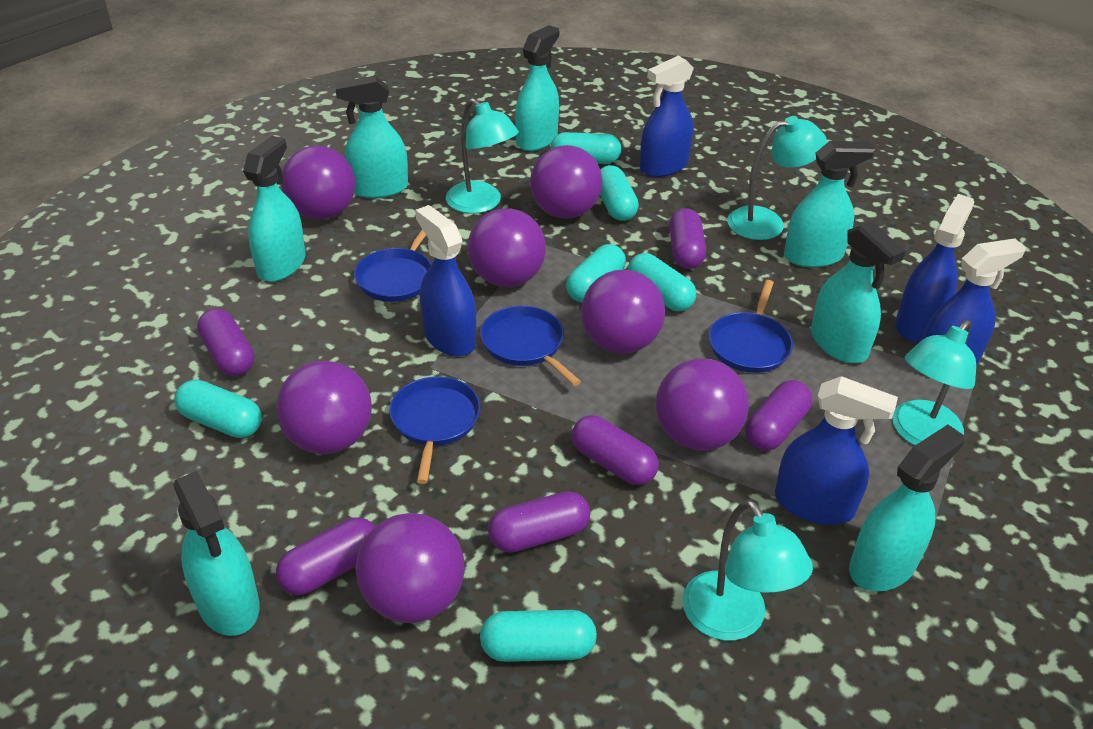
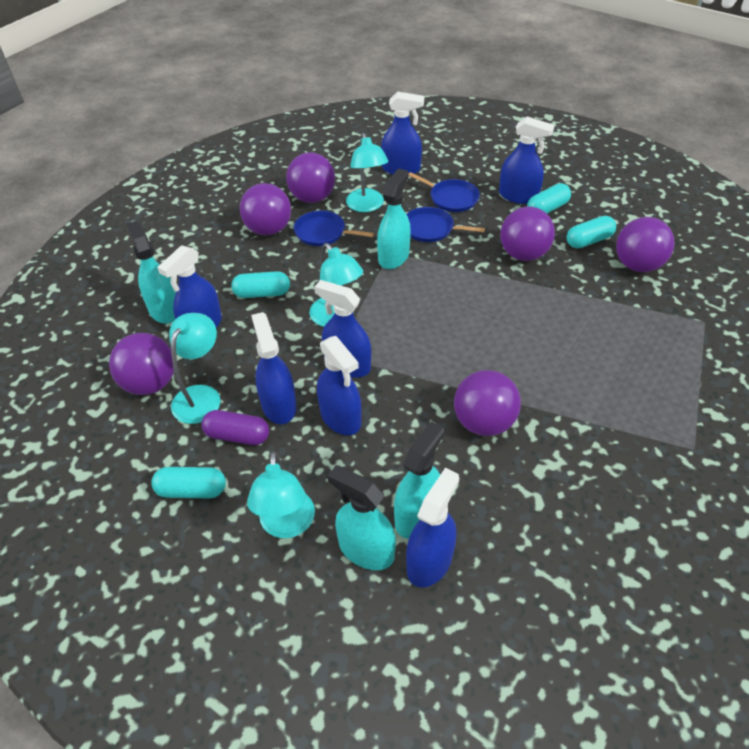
blue pan: [354,229,432,302] [389,376,481,484] [480,306,581,386] [709,280,793,373] = 4 -> [294,211,374,246] [406,207,485,242] [409,172,480,212] = 3
blue spray bottle: [415,205,476,357] [640,55,694,177] [775,376,898,525] [896,194,975,342] [922,238,1026,367] = 5 -> [157,245,222,328] [251,312,297,424] [314,280,371,378] [317,336,362,435] [381,92,424,175] [406,468,459,587] [499,116,555,204] = 7
purple ball: [276,361,372,454] [281,146,355,220] [355,513,464,623] [468,208,546,287] [530,145,602,218] [581,270,665,354] [656,358,749,451] = 7 -> [109,333,174,395] [240,183,291,235] [286,152,335,203] [454,370,521,436] [500,207,555,261] [616,217,675,272] = 6
purple capsule: [197,309,254,376] [276,517,375,595] [488,491,590,553] [572,415,659,485] [669,208,706,269] [745,380,812,451] = 6 -> [201,410,269,445] = 1
turquoise capsule: [174,380,262,438] [480,610,597,662] [551,132,621,164] [566,244,626,303] [600,165,639,221] [628,253,696,311] = 6 -> [151,467,226,498] [231,271,290,298] [527,183,571,213] [567,216,616,248] = 4
turquoise spray bottle: [173,471,260,636] [243,136,306,282] [335,76,408,198] [515,25,559,151] [784,141,875,268] [811,221,906,363] [849,425,965,592] = 7 -> [126,221,176,324] [328,465,396,570] [377,168,411,269] [394,421,444,539] = 4

